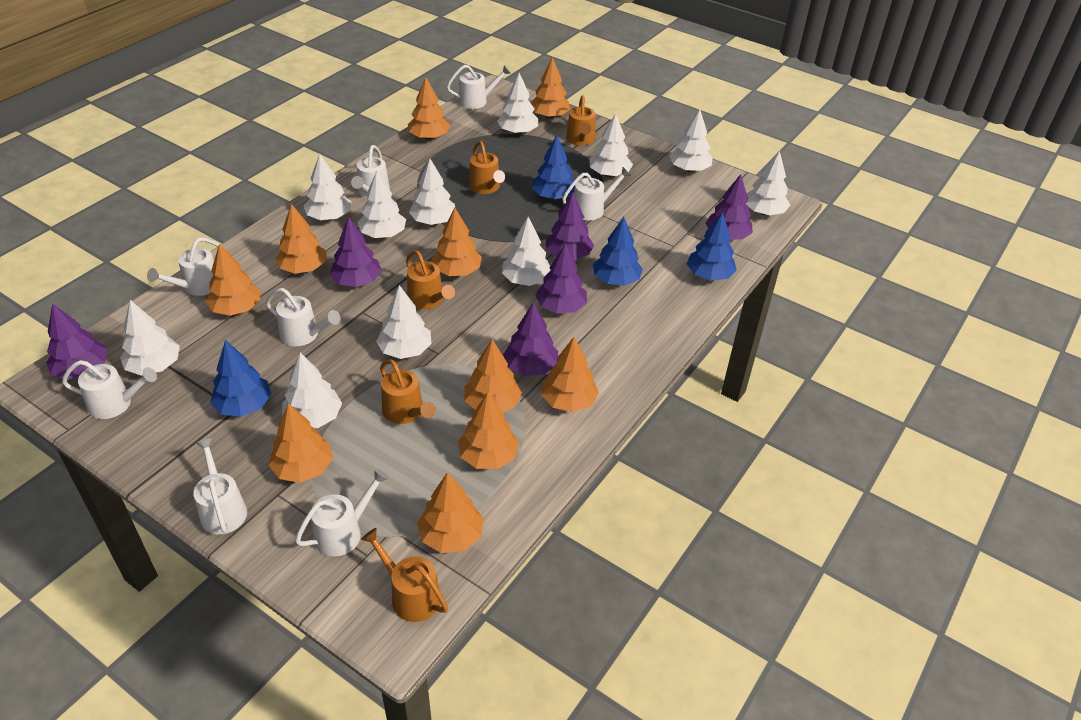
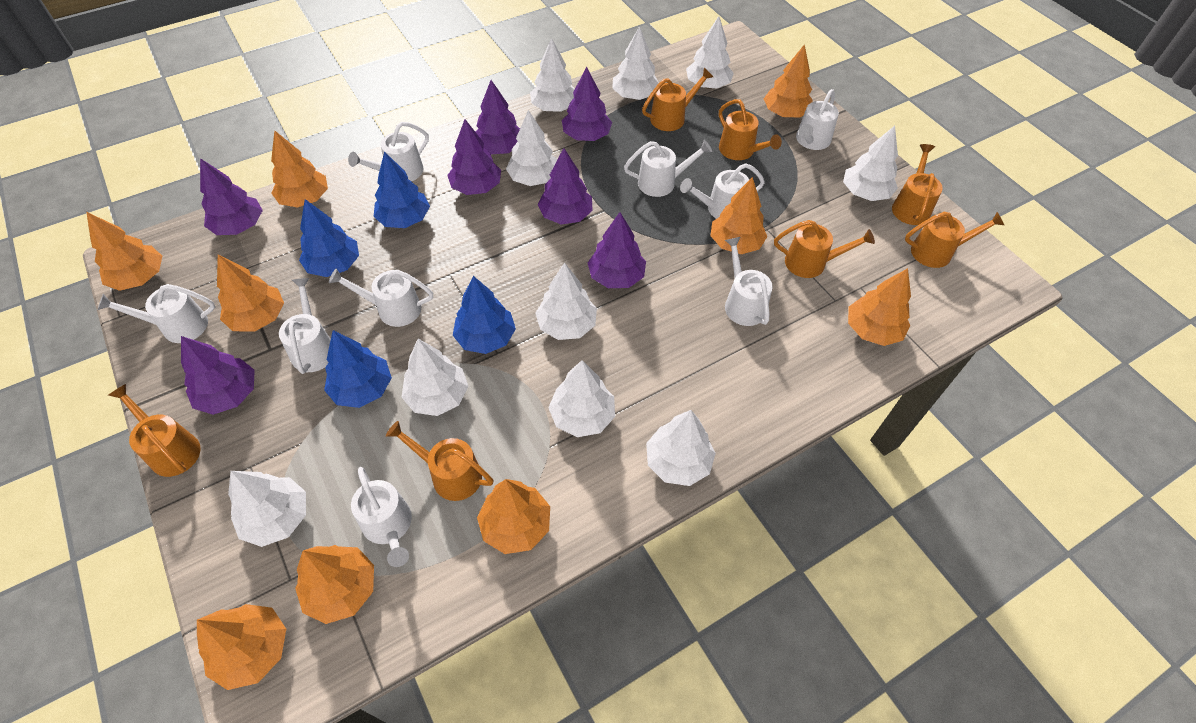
orange tree: [206,243,260,316] [269,403,333,483] [275,204,327,274] [408,77,450,140] [417,472,483,553] [431,208,482,276] [458,392,519,469] [464,339,522,413] [531,57,570,119] [541,337,599,412] = 10 -> [87,212,162,291] [197,604,286,690] [217,254,284,332] [271,130,328,208] [295,545,374,624] [477,479,550,554] [710,177,767,254] [764,44,813,117] [848,268,911,346] = 9
orange watering can: [361,528,448,622] [380,359,436,424] [406,250,455,309] [469,141,505,194] [566,95,596,146] = 5 -> [108,384,201,477] [386,421,493,501] [642,68,713,131] [719,99,782,160] [774,220,875,278] [892,144,943,225] [905,212,1004,268] = 7
purple tree: [46,303,107,380] [330,217,382,287] [503,303,558,376] [535,243,587,314] [546,192,594,260] [706,174,753,239] = 6 -> [181,336,255,415] [200,158,263,235] [447,119,501,195] [476,80,520,154] [538,148,593,224] [562,67,612,141] [588,212,646,288] = 7
white tree: [120,300,180,376] [282,352,342,428] [304,154,351,220] [358,171,406,238] [376,285,432,359] [409,159,455,225] [497,73,538,135] [502,217,551,286] [589,113,633,177] [670,109,713,172] [746,151,790,215] = 11 -> [228,471,306,547] [401,338,469,416] [506,110,558,186] [530,38,575,112] [536,262,597,340] [548,360,615,437] [612,26,659,100] [646,410,716,486] [686,16,734,89] [843,126,898,201] = 10
white watering can: [62,360,157,419] [147,238,219,296] [193,438,247,534] [266,288,341,346] [295,468,389,556] [351,145,390,198] [447,65,511,109] [562,167,631,220] = 8 -> [98,284,215,343] [279,278,331,374] [329,268,433,327] [348,122,429,181] [351,467,412,567] [624,140,712,197] [680,163,765,219] [725,237,773,326] [796,89,839,150] = 9

